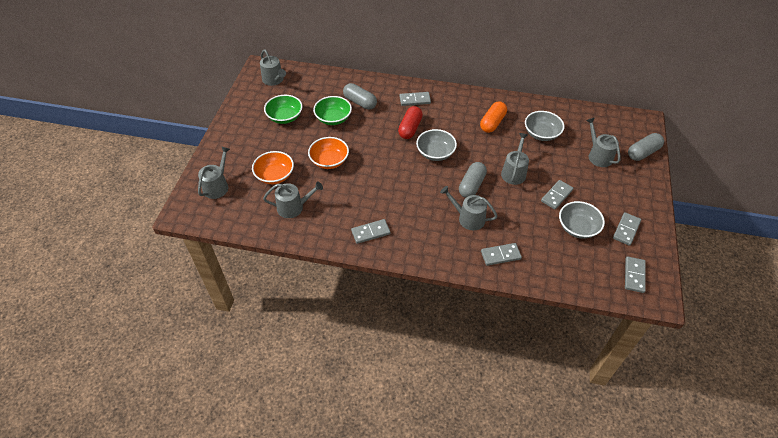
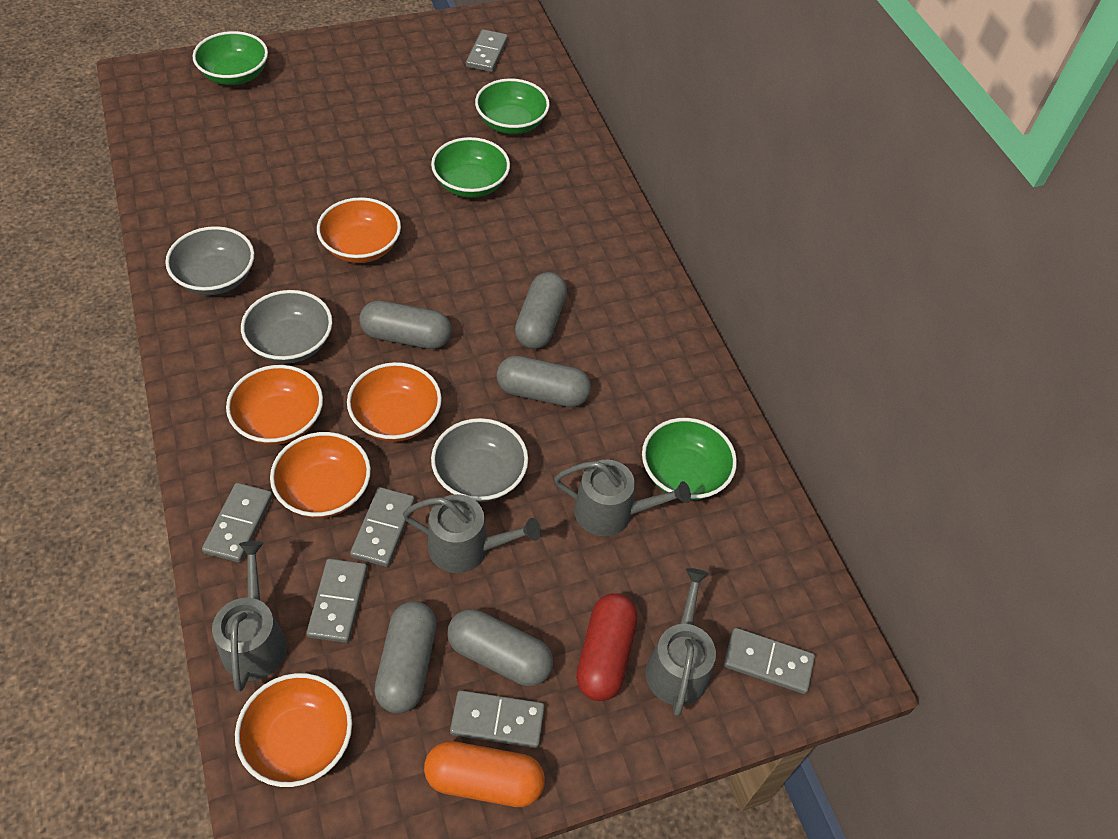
green bowl: [264,95,302,124] [313,96,352,125] = 2 -> [193,31,268,85] [431,137,510,198] [475,78,550,134] [642,418,737,500] = 4
grey capsule: [343,83,377,110] [459,162,487,198] [628,133,664,161] = 3 -> [359,301,452,349] [374,601,437,713] [447,609,553,686] [496,356,591,407] [515,272,567,349] = 5
grey watering can: [198,146,230,199] [260,50,286,86] [263,181,323,218] [440,186,498,230] [501,133,529,185] [586,117,621,167] = 6 -> [212,541,287,691] [403,494,541,573] [554,460,691,536] [646,568,716,716] = 4
orange bowl: [252,151,294,184] [308,137,349,169] = 2 -> [226,365,323,445] [235,673,352,787] [270,432,371,518] [317,197,401,263] [347,362,442,442] = 5

